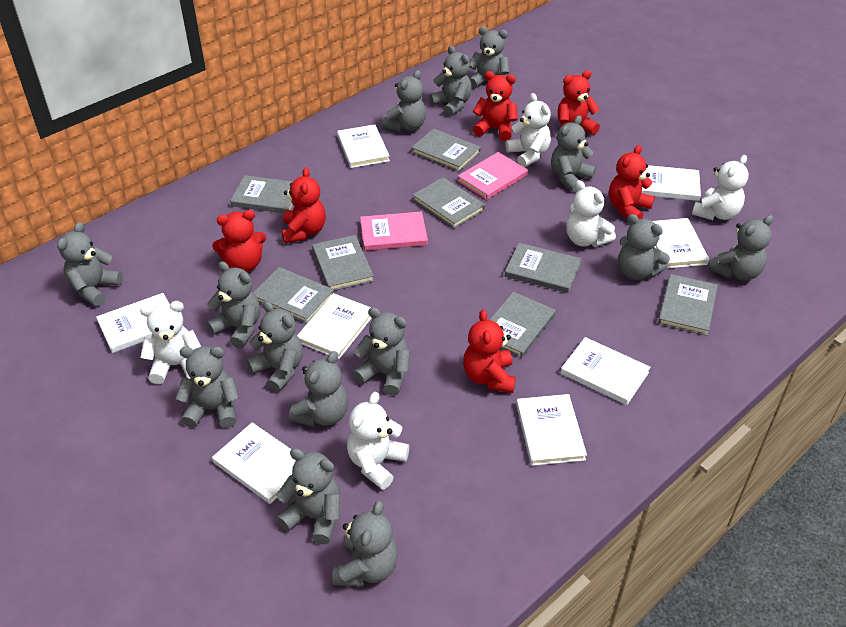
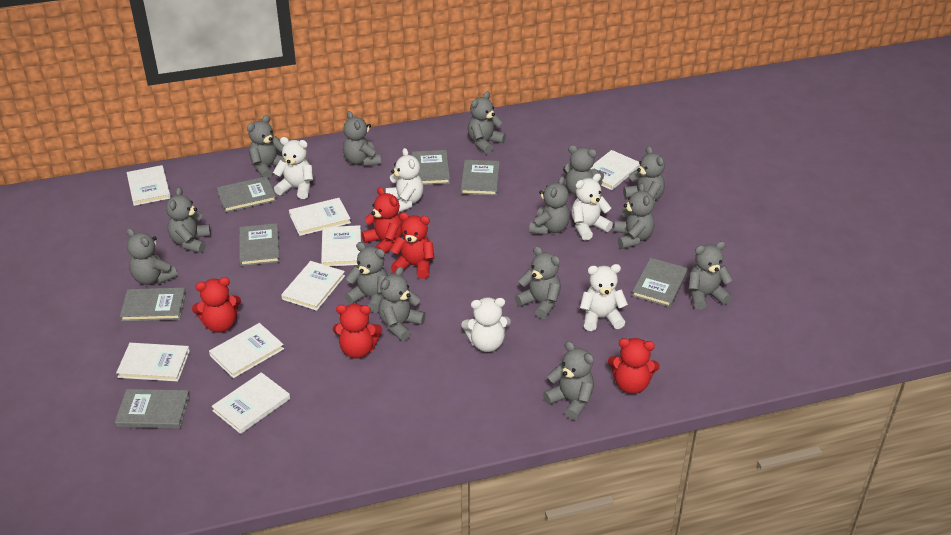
grey book: [230,175,293,213] [253,267,334,324] [312,235,374,291] [411,129,481,172] [413,177,485,229] [490,292,556,358] [505,243,581,293] [658,274,718,336] = 8 -> [115,389,190,429] [120,288,186,322] [217,176,277,213] [239,223,280,266] [412,150,450,185] [460,160,500,196] [632,258,688,307] = 7
pink book: [360,212,428,251] [457,152,528,200] = 2 -> none = 0
red teddy bear: [212,210,266,272] [282,167,326,243] [463,309,516,393] [473,71,518,141] [558,70,600,135] [609,145,655,219] = 6 -> [192,277,241,333] [333,304,382,359] [361,187,403,254] [390,212,434,279] [608,338,660,394] = 5

